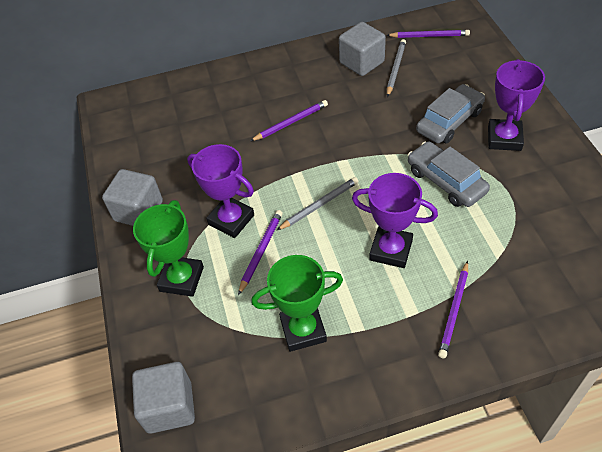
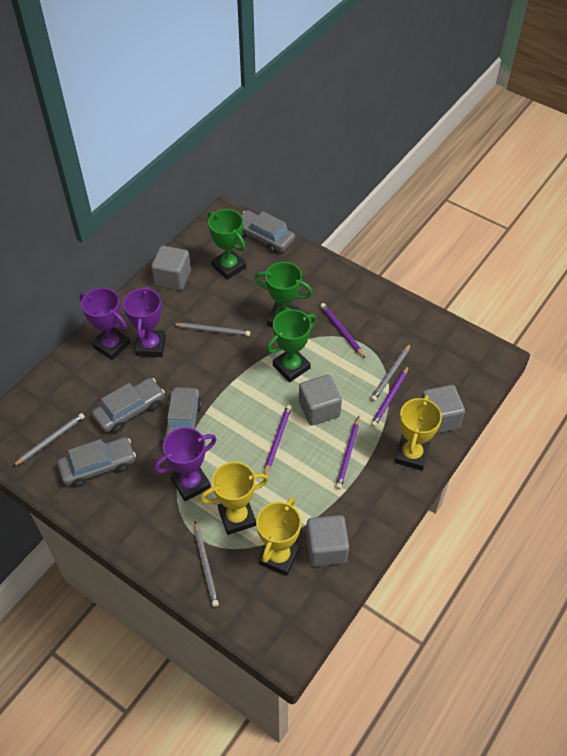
green trophy: [133,200,204,297] [251,255,343,352] = 2 -> [208,209,246,280] [255,262,313,327] [267,309,317,382] = 3
grey car: [408,141,490,207] [416,84,485,143] = 2 -> [57,437,136,487] [92,378,165,433] [163,387,202,442] [241,210,295,253] = 4
grey cube: [102,169,163,226] [132,362,195,434] [339,22,386,76] = 3 -> [151,246,191,290] [299,375,342,426] [306,515,349,566] [421,385,465,434] = 4
grey pencil: [277,177,359,230] [387,39,406,97] = 2 -> [12,413,85,467] [173,323,250,336] [194,521,219,607] [370,343,411,401] = 4
yellow trophy: none = 0 -> [200,462,269,535] [256,497,301,576] [394,395,442,471] = 3

